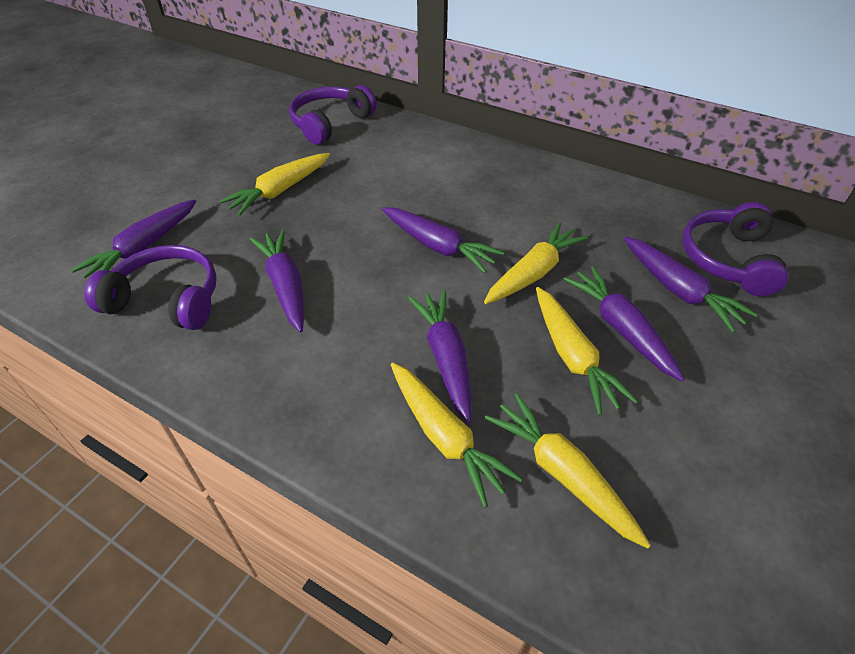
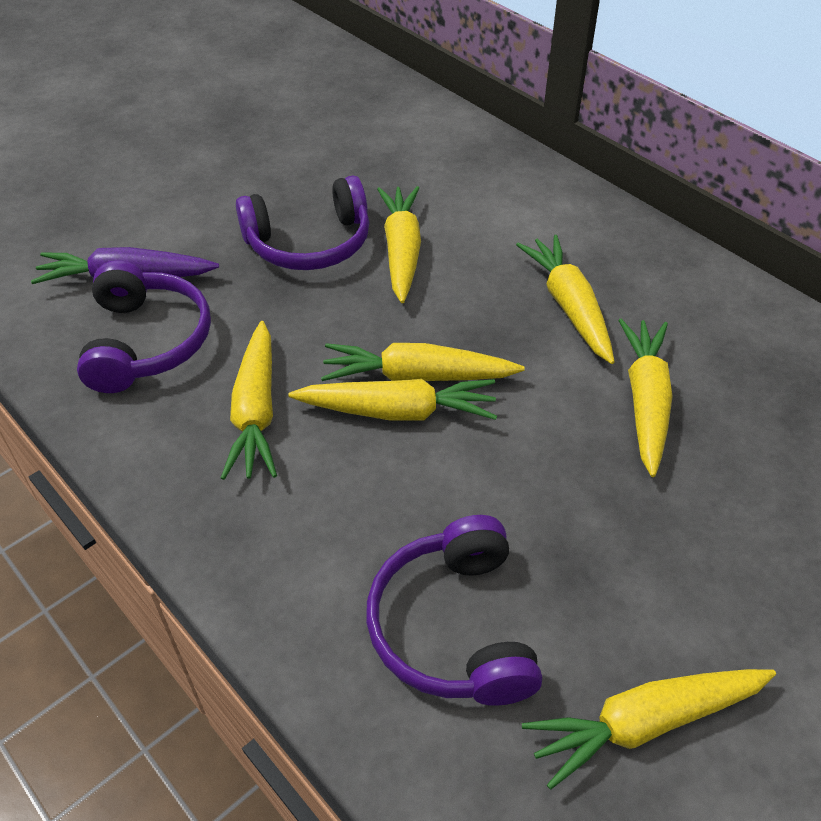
purple carrot: [71,199,196,278] [250,229,304,332] [382,207,504,273] [408,290,472,423] [563,267,685,381] [624,237,758,333] = 6 -> [31,247,219,284] = 1
yellow carrot: [219,153,330,216] [391,363,522,508] [484,222,588,304] [485,394,651,549] [536,287,638,415] = 5 -> [221,321,277,480] [288,379,497,420] [321,343,525,381] [377,186,421,303] [516,235,615,364] [522,669,776,790] [618,319,673,477] = 7

